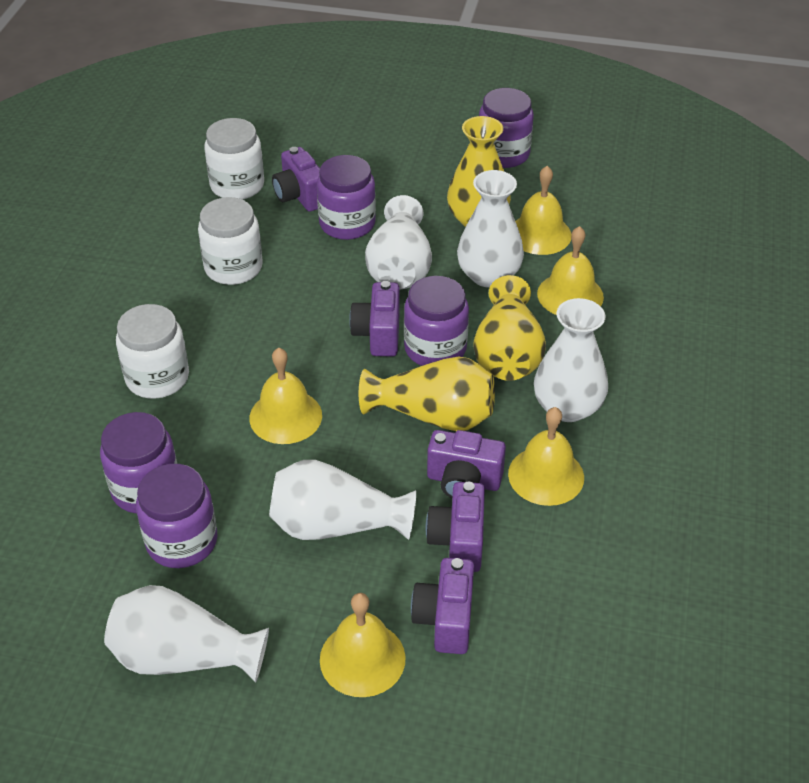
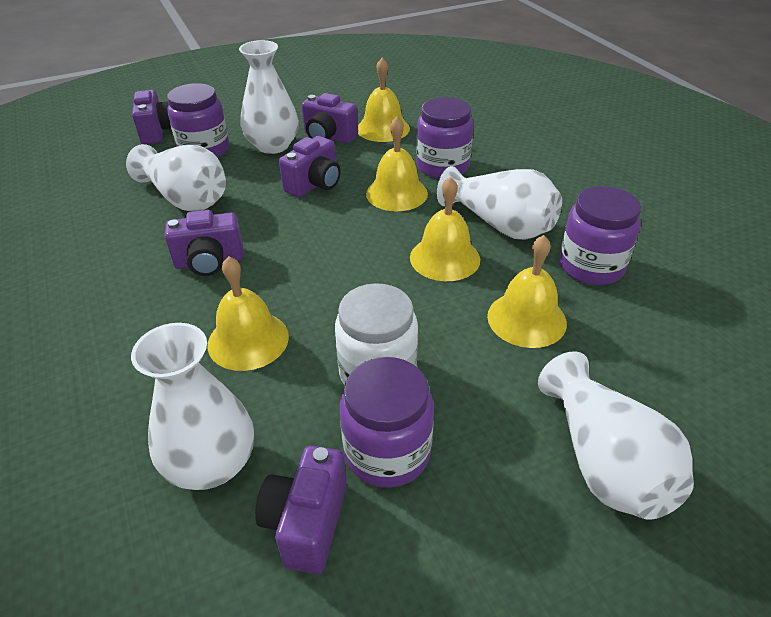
purple jar: [100,412,177,513] [136,464,218,568] [317,155,376,240] [404,276,469,366] [479,88,534,168] = 5 -> [167,83,229,158] [340,357,434,488] [416,97,473,179] [559,186,641,285] = 4
white jar: [116,304,189,399] [198,197,263,285] [204,118,264,200] = 3 -> [335,283,418,385] = 1
yellow vase: [359,356,495,431] [447,116,511,227] [473,275,546,381] = 3 -> none = 0

